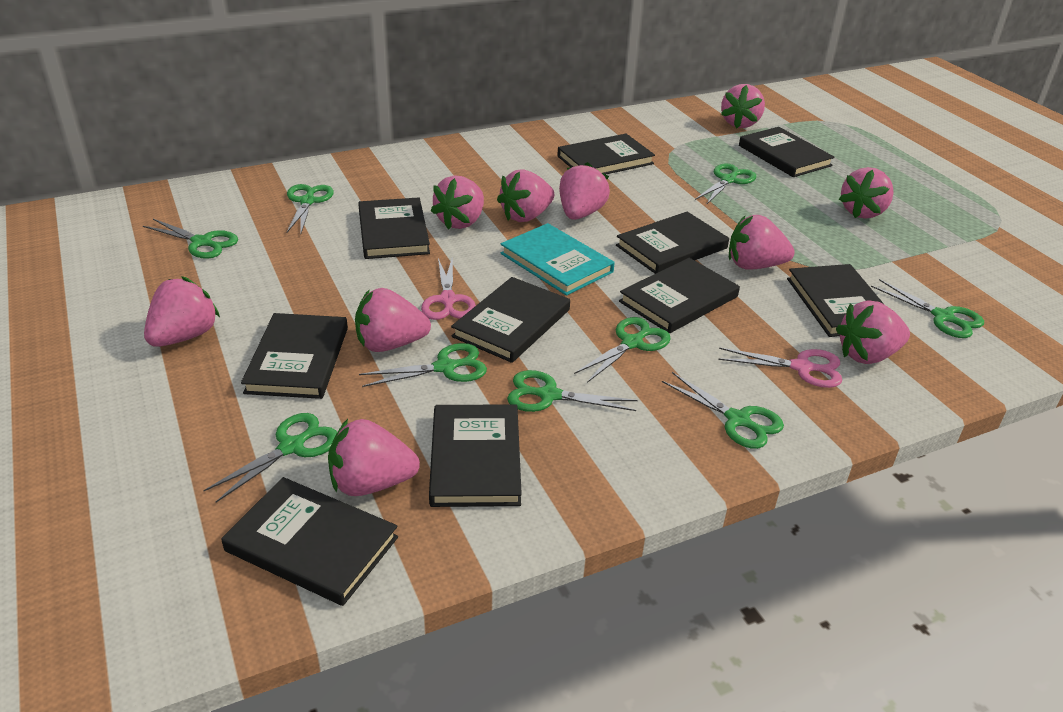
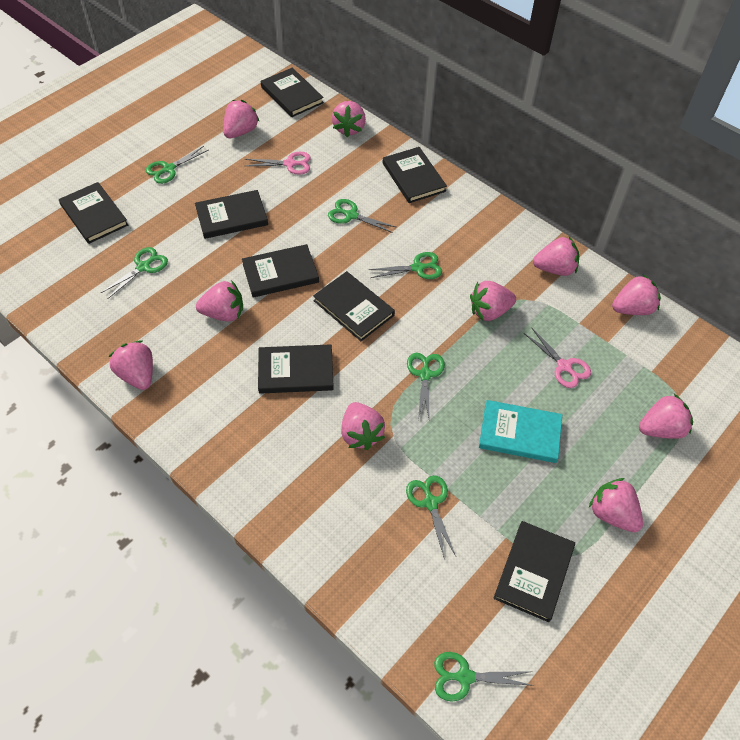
black book: [221,477,398,606] [241,313,348,399] [358,197,430,259] [429,405,522,507] [451,277,570,363] [558,134,655,174] [616,212,729,274] [619,258,740,334] [739,127,835,177] [787,264,885,337] = 10 -> [59,182,128,244] [195,190,268,239] [242,244,319,297] [258,344,334,394] [261,68,324,117] [313,271,395,341] [383,147,447,203] [493,521,575,622] = 8
green scissors: [143,219,238,259] [203,413,337,503] [286,184,334,233] [359,343,487,387] [507,370,637,412] [574,317,671,383] [662,372,784,449] [695,163,756,205] [871,279,984,338] = 9 -> [101,247,168,299] [146,146,209,184] [328,199,396,233] [368,252,442,279] [406,475,456,557] [407,353,445,420] [434,652,534,702] = 7

